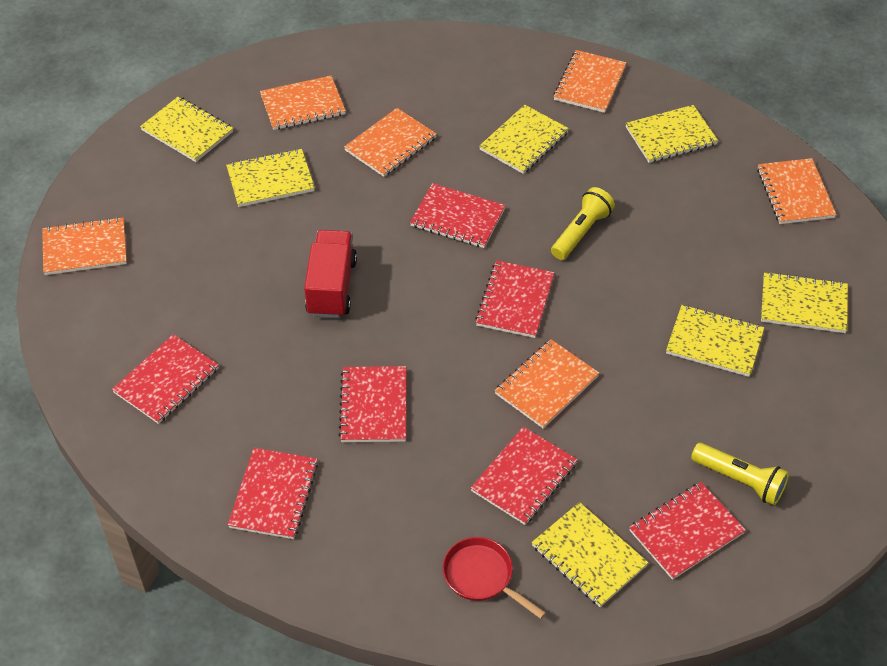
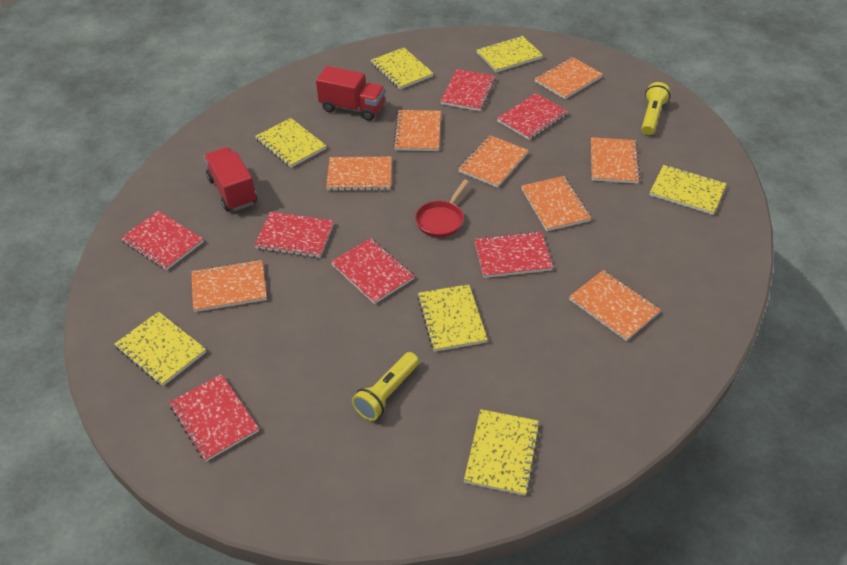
orange notebook: [42,217,127,275] [260,76,346,130] [344,108,437,177] [495,339,599,429] [553,50,627,113] [757,158,836,224] = 6 -> [191,259,267,312] [326,157,392,191] [393,110,441,151] [458,135,529,188] [521,176,591,231] [535,57,603,99] [569,270,661,341] [591,137,640,184] = 8
red truck: [304,230,357,318] = 1 -> [204,147,257,211] [316,66,385,121] = 2

